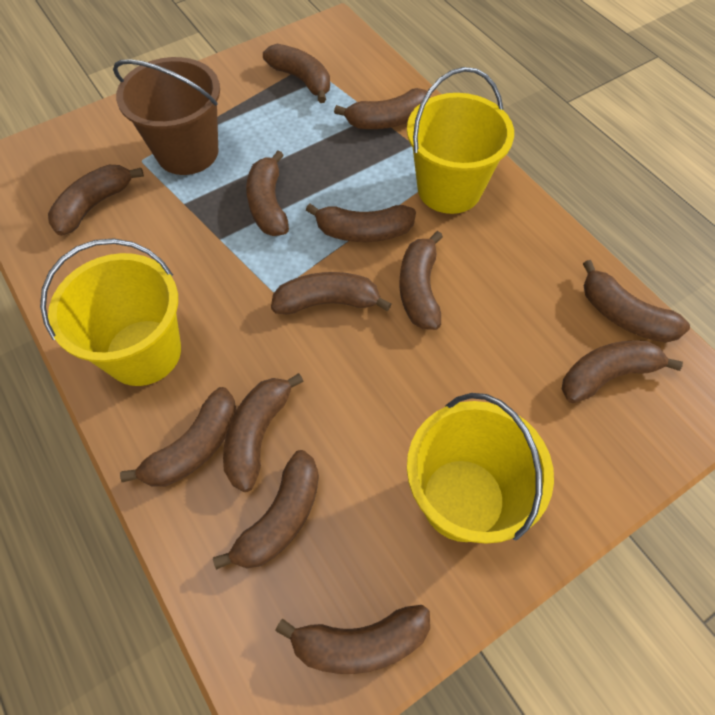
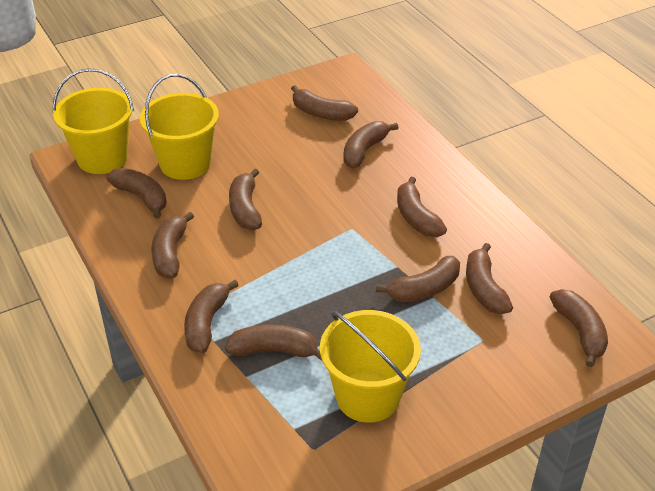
brown banana: [48,165,144,236] [120,387,236,487] [213,450,319,570] [223,373,304,492] [246,151,289,236] [263,44,330,103] [271,272,391,314] [275,605,430,674] [306,204,416,242] [334,88,428,129] [399,231,443,330] [562,340,683,403] [583,260,690,343] = 13 -> [106,168,167,219] [151,212,194,278] [184,280,239,353] [225,324,322,361] [229,169,262,230] [291,85,358,121] [343,121,399,168] [376,256,460,302] [397,177,447,237] [466,243,513,314] [550,289,608,367] = 11
brown bucket: [113,57,220,175] = 1 -> none = 0

